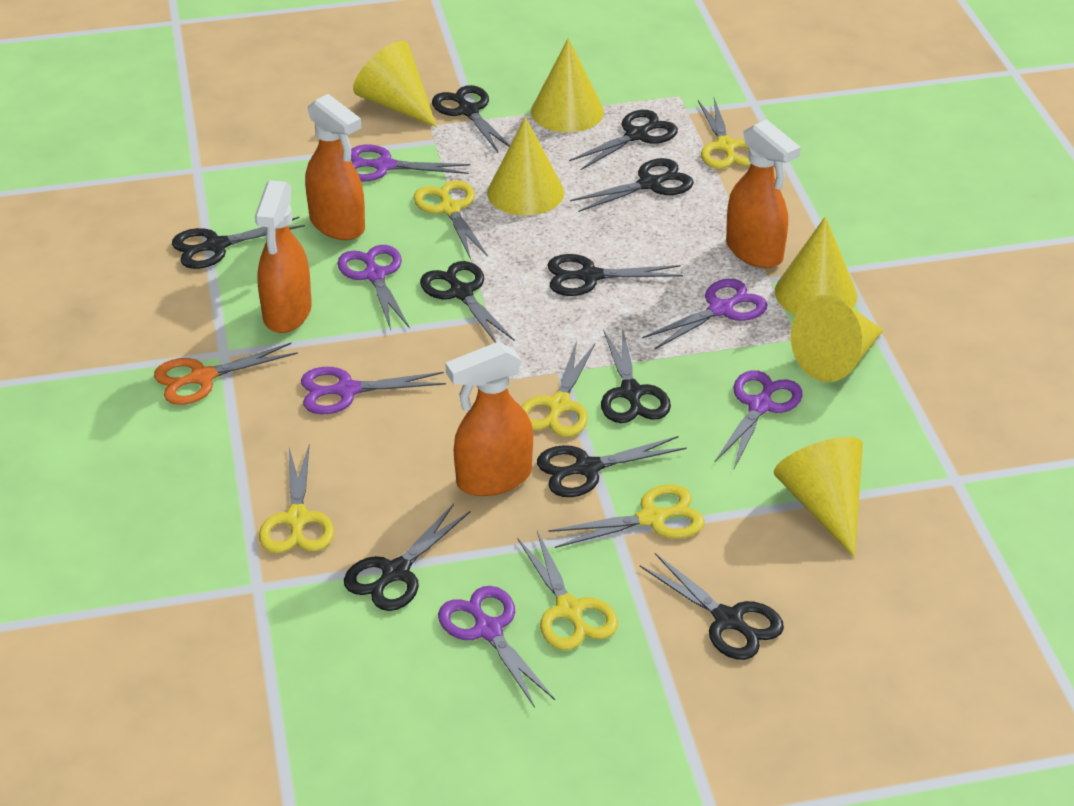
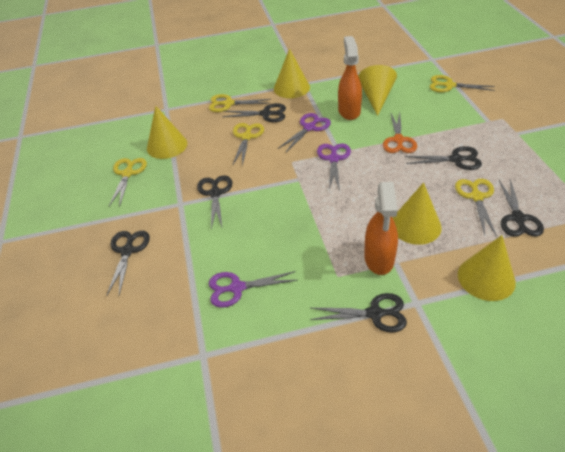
black scissors: [172,217,305,269] [344,504,471,611] [420,261,515,343] [432,85,510,152] [537,436,687,497] [547,254,683,296] [569,110,678,170] [570,158,694,212] [601,326,671,423] [640,553,784,660] = 10 -> [106,231,150,296] [197,175,232,229] [222,103,286,122] [310,293,407,333] [405,146,482,170] [499,179,544,237] = 6
orange spray bottle: [255,180,312,333] [305,94,365,240] [445,341,533,496] [726,119,801,268] = 4 -> [338,36,362,120] [364,182,398,275] = 2
purple scissors: [301,367,446,414] [337,245,409,330] [351,145,471,181] [438,586,555,708] [642,279,767,350] [714,370,803,469] = 6 -> [209,271,298,308] [278,113,331,153] [317,144,351,191] = 3
yellow cone: [353,41,437,127] [487,117,564,216] [531,38,604,133] [774,437,863,557] [775,216,857,315] [791,295,884,382] = 6 -> [147,106,187,159] [274,49,310,98] [358,65,397,116] [392,183,442,245] [458,235,516,301] = 5
yellow scissors: [259,446,334,553] [413,180,488,257] [517,531,618,650] [521,341,595,437] [548,484,704,548] [698,98,751,169] = 6 -> [109,158,147,207] [209,94,271,112] [233,123,264,166] [430,75,495,92] [455,179,497,237] = 5

